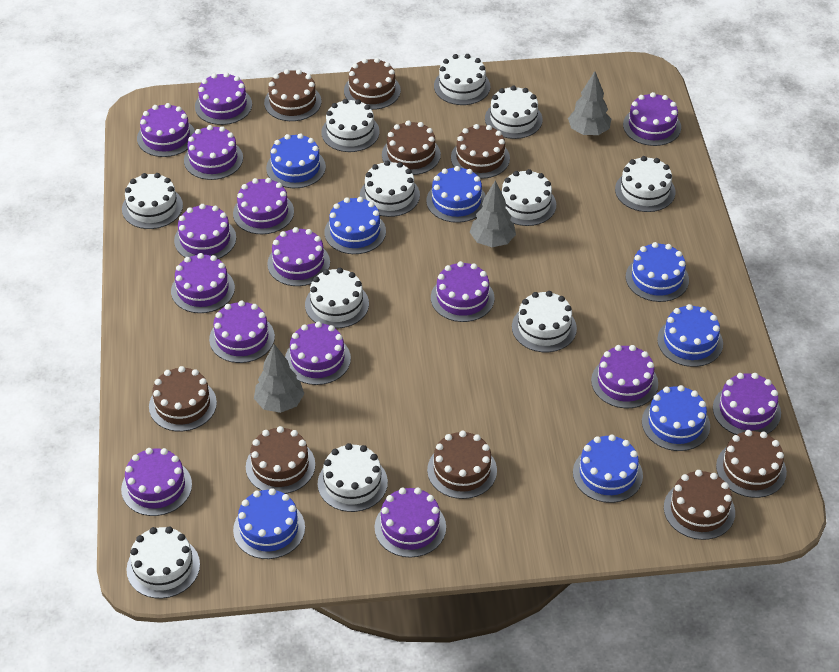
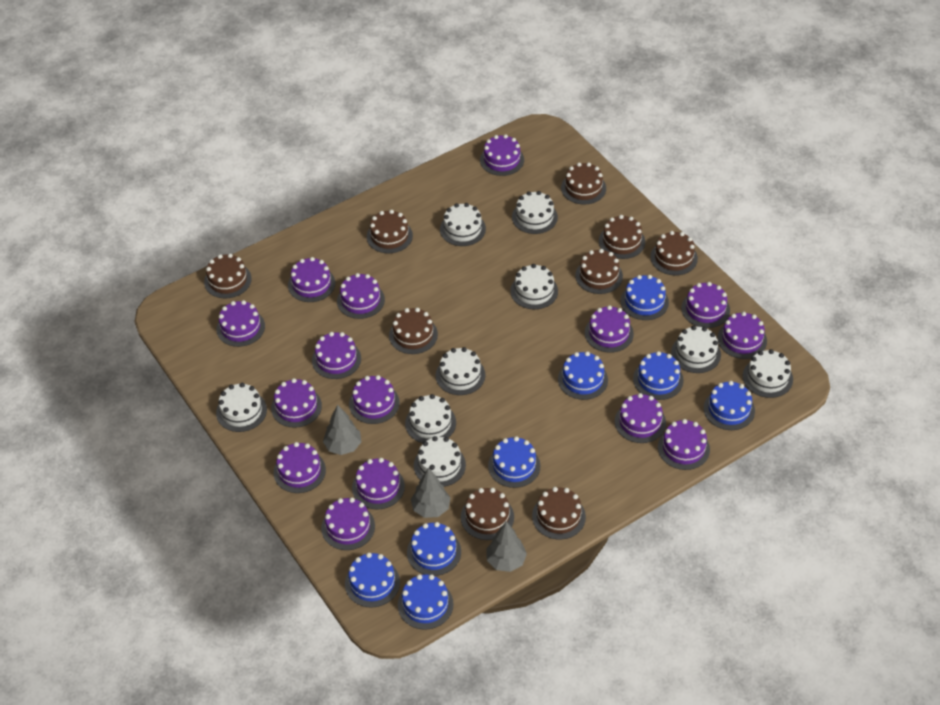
white cake: [122,173,183,229] [126,526,200,598] [305,268,369,328] [318,443,388,512] [321,99,380,152] [360,160,420,217] [434,54,490,105] [485,85,543,139] [501,169,556,226] [512,291,577,352] [615,156,675,212] = 11 -> [216,383,267,432] [405,394,456,443] [414,436,466,487] [436,347,485,395] [440,203,486,246] [510,264,558,310] [512,191,558,234] [671,326,721,373] [743,349,793,398] = 9

